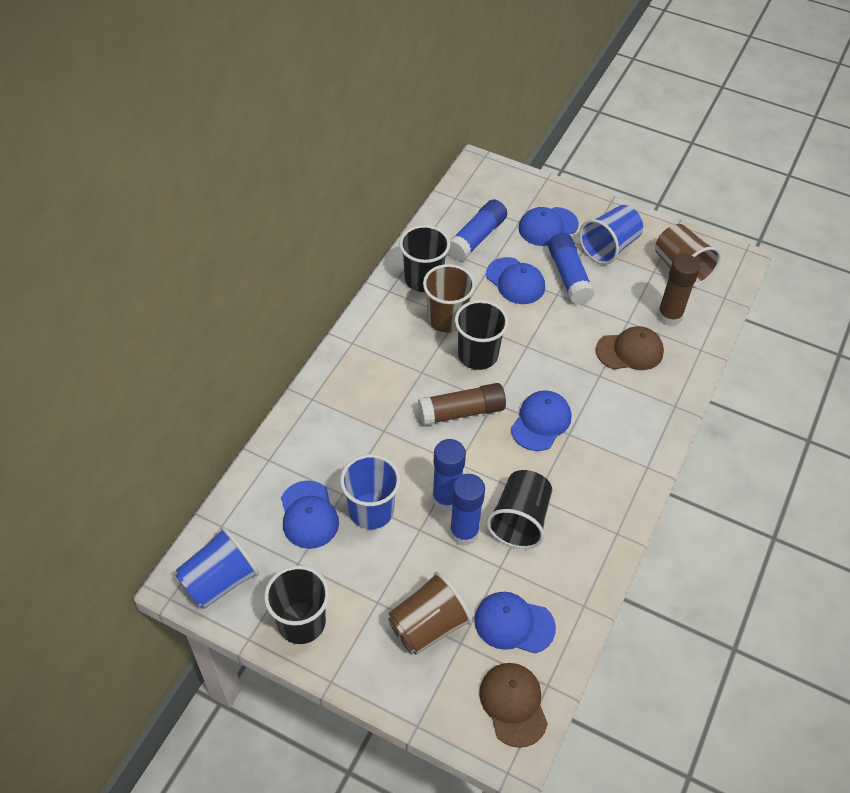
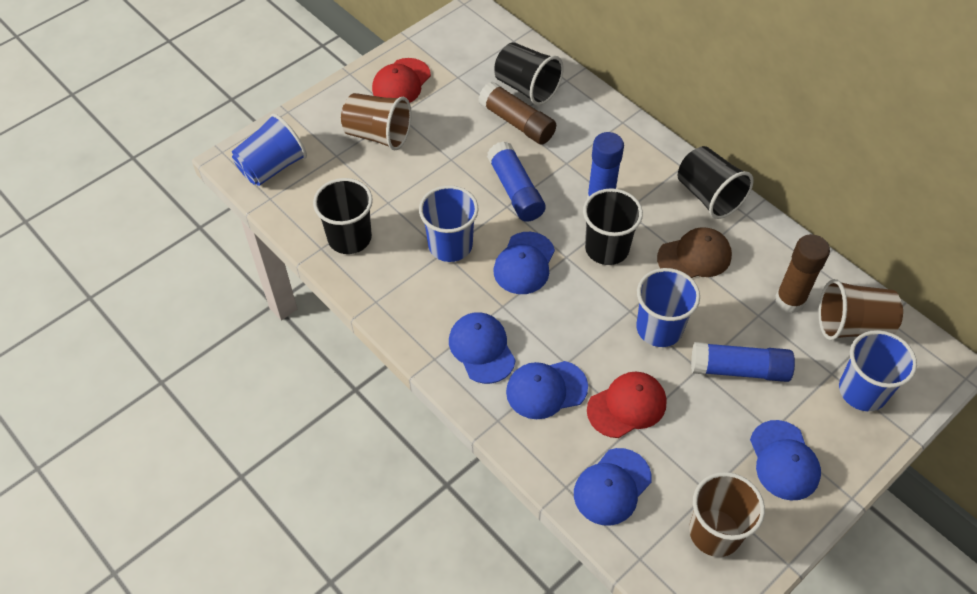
blue cup: [175,527,259,608] [340,454,400,529] [579,205,643,264] = 3 -> [232,114,307,186] [419,185,478,262] [636,268,700,347] [839,330,917,411] = 4
blue glue stick: [432,439,466,512] [448,199,507,261] [450,474,485,546] [548,233,595,305] = 4 -> [487,141,546,222] [587,132,624,199] [691,342,795,382] = 3
brown cap: [479,663,548,748] [596,326,664,370] = 2 -> [657,227,732,278] = 1
red cap: none = 0 -> [372,58,431,103] [587,372,666,438] = 2

